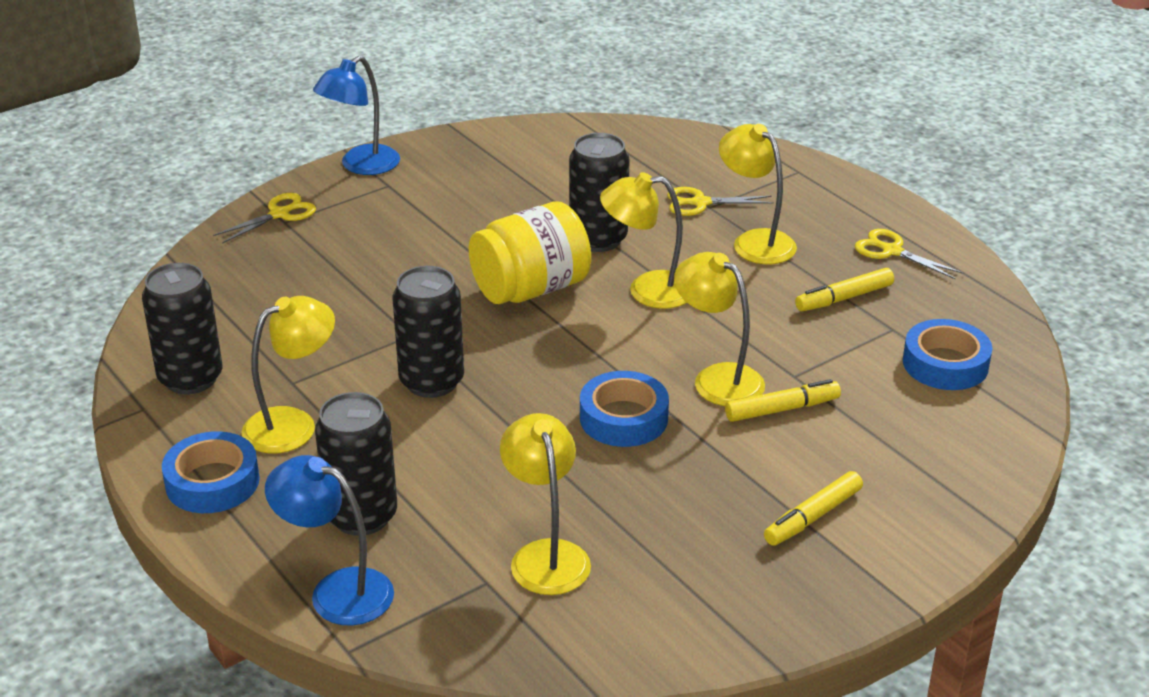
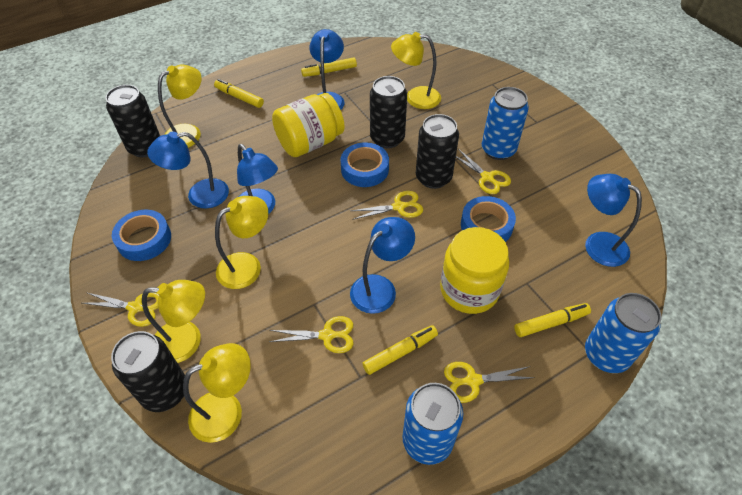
blue can: none = 0 -> [402,383,463,465] [482,87,529,160] [585,293,661,373] = 3
blue lamp: [265,455,394,626] [313,56,400,175] = 2 -> [147,132,229,208] [237,144,278,214] [309,29,344,110] [350,217,415,314] [585,174,642,267] = 5
yellow jar: [469,202,591,304] = 1 -> [272,93,345,157] [440,227,509,314] = 2
yellow marker: [725,379,841,422] [764,471,863,546] [795,268,894,311] = 3 -> [214,79,264,108] [301,57,357,77] [362,325,438,375] [514,303,591,337] = 4
yellow scissors: [213,193,316,244] [667,187,774,216] [855,229,963,279] = 3 -> [83,292,159,327] [269,316,354,353] [351,191,423,220] [444,362,535,403] [456,149,511,194] = 5

